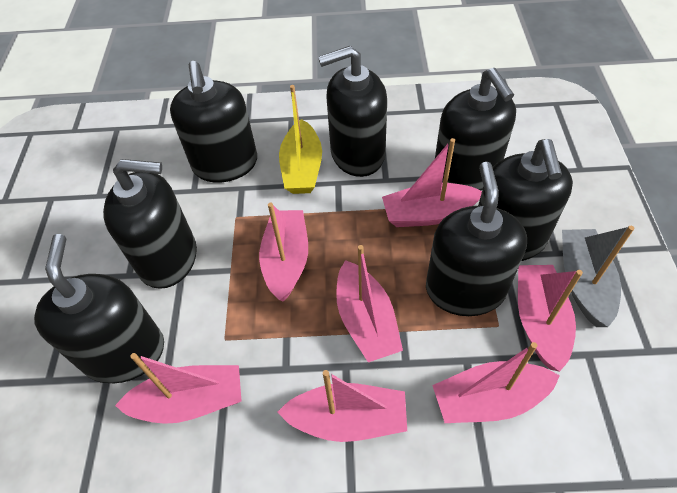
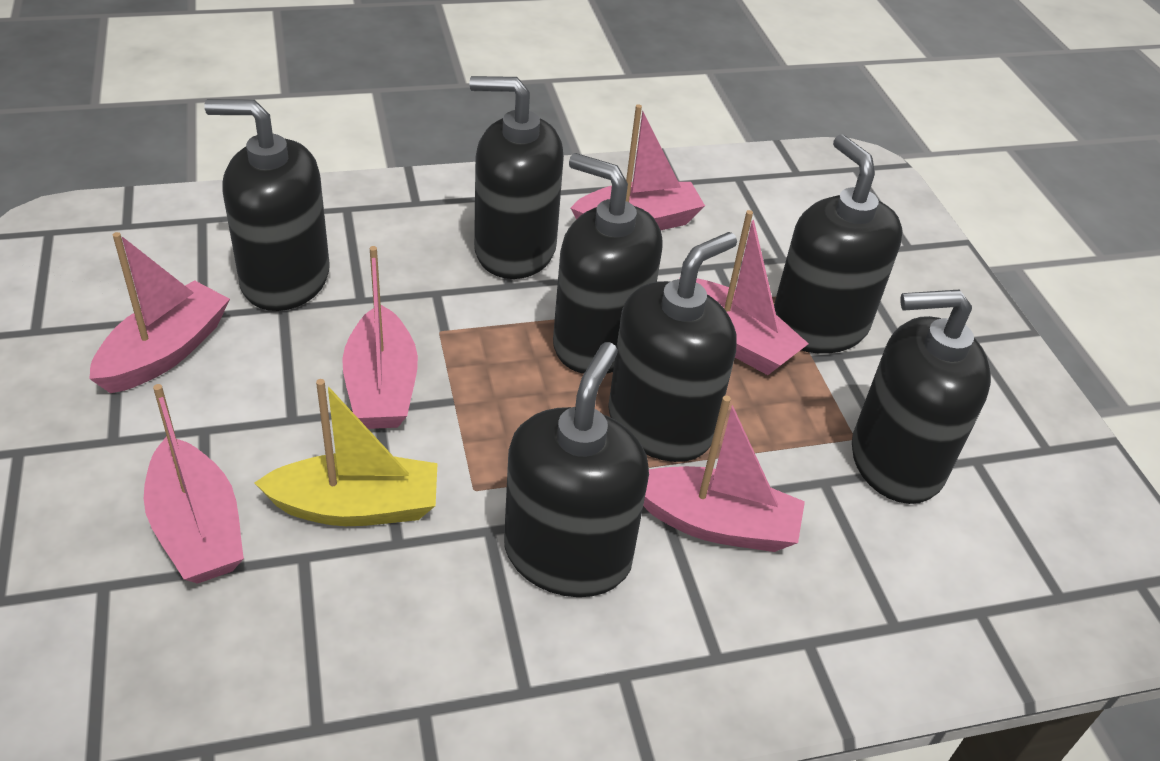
grey boat: [562,226,634,327] = 1 -> none = 0
pink boat: [115,353,241,424] [259,203,308,302] [278,370,407,442] [336,245,403,362] [382,138,482,227] [432,342,560,423] [518,265,583,372] = 7 -> [89,232,230,393] [144,384,244,584] [342,246,418,429] [571,104,705,230] [643,395,805,552] [679,210,809,375] = 6

